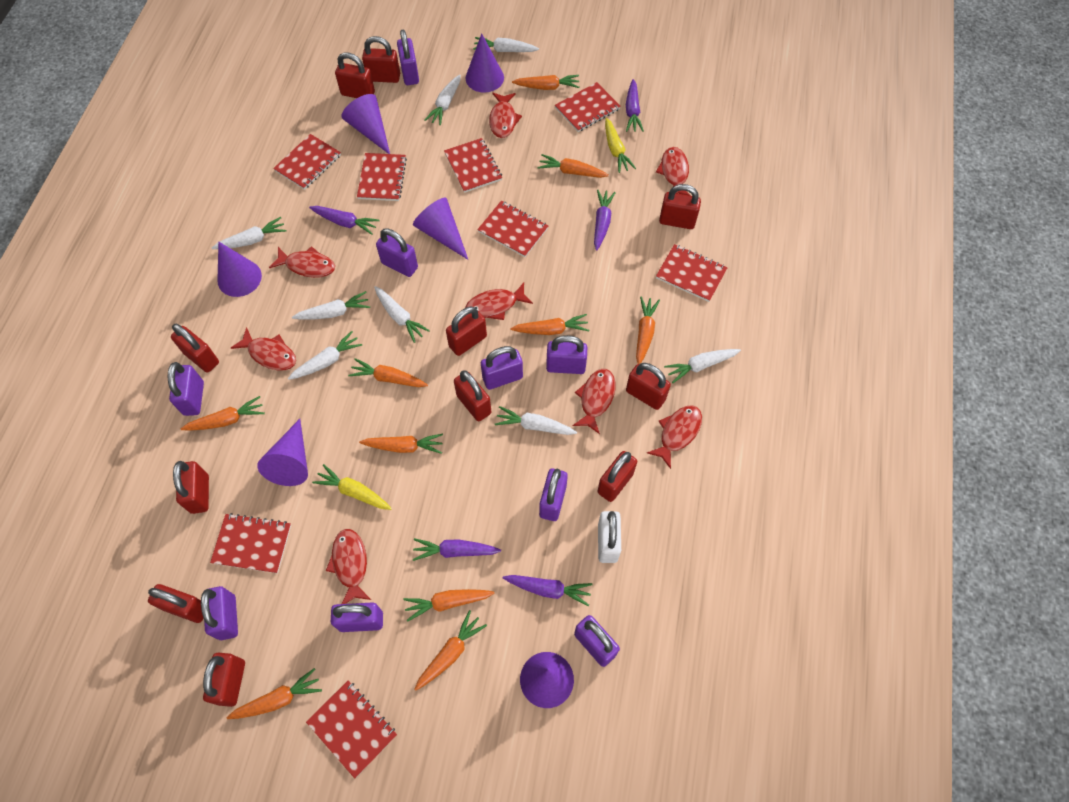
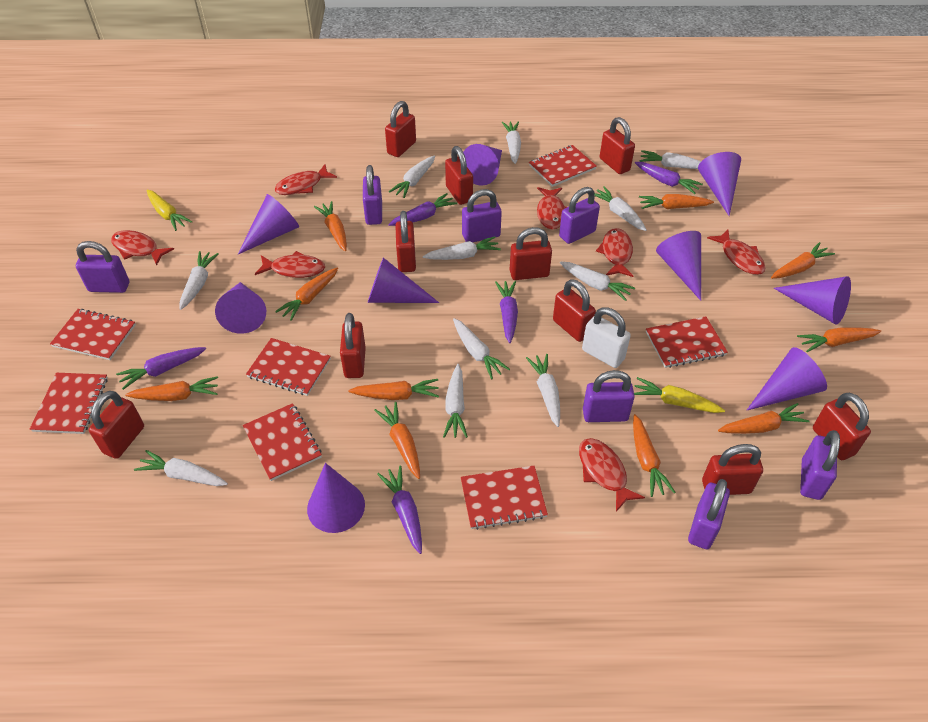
purple cone: [218,241,262,297] [257,419,308,486] [341,94,390,154] [413,197,468,260] [465,34,504,93] [520,652,574,708] = 6 -> [215,282,266,334] [238,194,299,254] [307,463,365,533] [368,257,439,303] [463,144,502,186] [656,231,701,301] [698,152,741,216] [747,347,827,410] [774,276,851,325] = 9
purple padlock: [168,362,204,416] [201,586,238,640] [331,602,383,632] [376,229,418,277] [397,30,419,85] [481,346,523,390] [539,469,568,521] [546,335,587,374] [574,615,620,667] = 9 -> [76,241,129,293] [363,165,382,225] [462,189,502,242] [559,187,600,244] [583,370,635,422] [688,479,730,549] [800,430,840,500] = 7
red fish: [231,327,296,371] [269,246,335,278] [326,529,371,604] [465,283,533,320] [489,93,522,138] [573,369,615,434] [647,405,702,469] [656,147,691,196] = 8 -> [111,230,174,266] [255,251,325,278] [275,164,337,195] [537,187,567,230] [579,438,645,512] [596,228,633,277] [707,229,766,275] = 7
red notebook: [210,513,291,573] [273,134,341,190] [306,681,397,778] [357,153,407,201] [444,138,502,193] [477,201,548,257] [555,82,621,132] [656,244,728,302] = 8 -> [30,373,108,434] [50,309,136,360] [243,403,322,481] [246,338,331,396] [461,466,548,530] [529,145,597,187] [646,316,728,368] = 7
red padlock: [148,584,203,623] [171,324,219,373] [173,461,209,514] [203,653,245,707] [335,52,375,98] [362,36,400,83] [446,306,487,356] [454,370,491,422] [598,451,637,502] [626,363,671,410] [659,184,701,229] = 11 -> [89,391,144,459] [340,313,366,378] [385,101,416,157] [395,211,416,272] [445,146,473,205] [510,227,552,280] [553,279,596,342] [600,117,635,174] [702,444,763,495] [813,393,871,460] = 10
white carrot: [212,217,287,249] [288,331,362,380] [292,291,370,320] [374,286,430,343] [425,75,461,125] [473,37,539,52] [495,406,577,435] [664,349,741,383] = 8 -> [134,450,228,486] [180,251,218,310] [389,155,435,198] [423,236,501,260] [443,364,468,438] [453,318,510,379] [502,121,521,164] [526,354,560,427] [560,261,635,301] [594,186,647,231] [640,150,701,169] = 11

